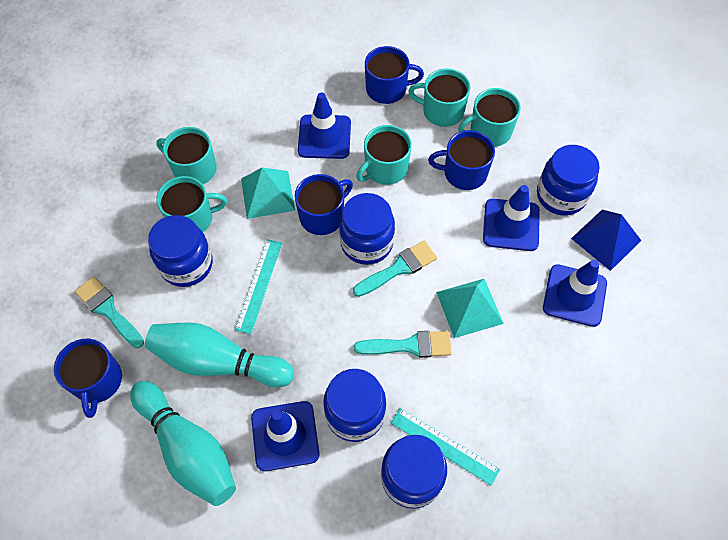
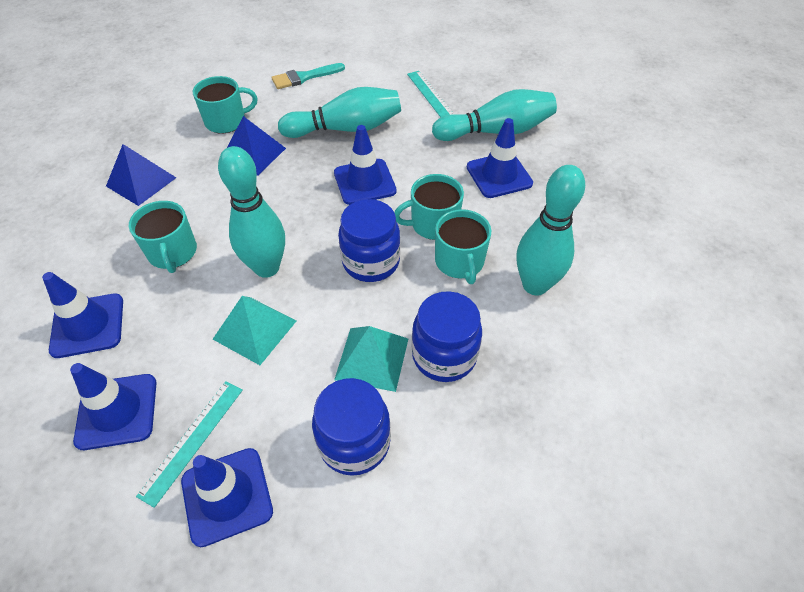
blue jar: [148,215,213,287] [323,369,386,442] [339,193,395,265] [381,435,447,509] [537,145,600,216] = 5 -> [312,378,391,476] [338,199,400,282] [412,291,482,382] = 3
blue mug: [54,339,122,418] [295,174,353,235] [365,46,424,104] [428,130,495,190] = 4 -> none = 0
blue pyramid: [571,210,642,271] = 1 -> [106,144,176,206] [227,116,286,176] = 2
blue traffic cone: [251,401,319,471] [298,93,351,159] [483,185,540,251] [543,260,607,327] = 4 -> [42,272,123,358] [70,363,156,450] [181,448,273,547] [334,125,397,205] [467,118,533,198] = 5
turquoise bowling pin: [130,381,236,506] [145,323,294,387] = 2 -> [218,146,285,278] [278,87,401,138] [432,89,557,141] [517,165,585,295] = 4
turquoise brush: [74,276,144,348] [353,241,437,297] [354,331,451,358] = 3 -> [271,63,345,89] = 1
turquoise mug: [156,127,217,184] [156,176,227,232] [356,125,412,185] [408,68,471,127] [458,88,521,147] = 5 -> [129,201,197,273] [193,76,258,133] [394,174,464,240] [435,209,491,284] = 4

